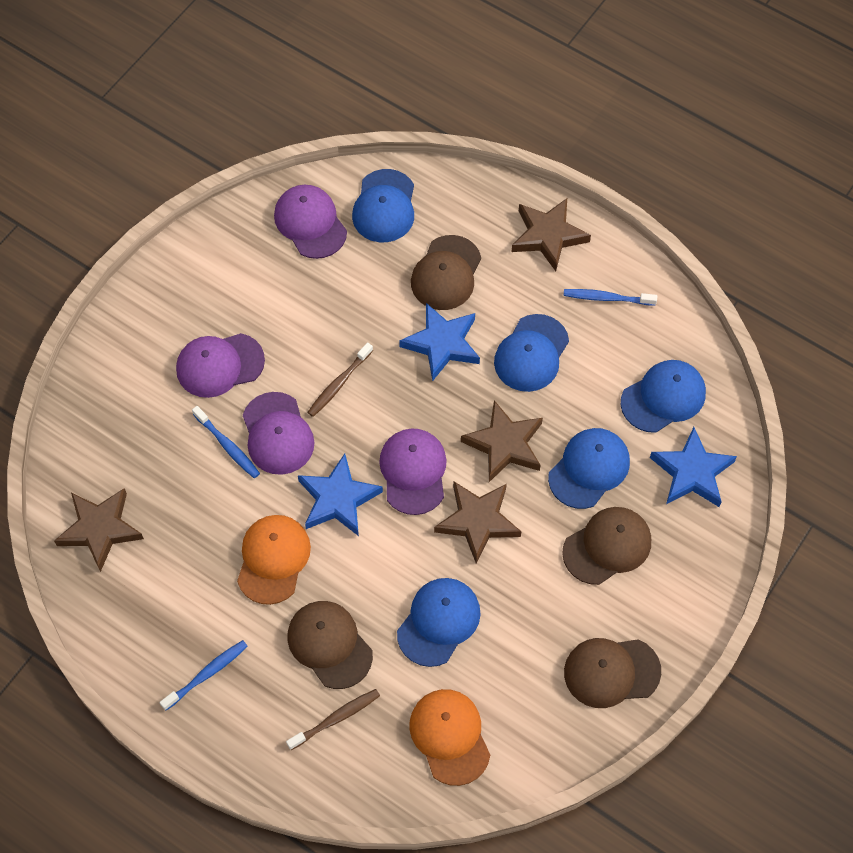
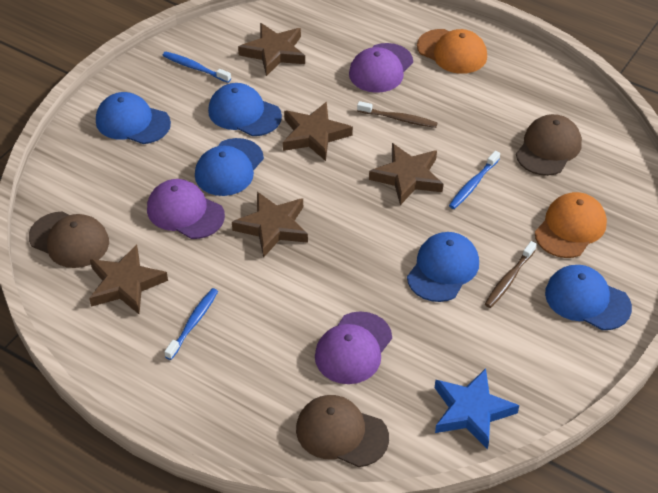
blue star: [298,454,383,536] [399,303,480,381] [650,427,737,507] = 3 -> [435,368,519,450] = 1
brown cap: [287,601,373,689] [411,235,481,310] [562,507,651,585] [564,638,661,708] = 4 -> [29,211,109,268] [296,395,389,467] [516,114,582,176] = 3
brown star: [54,488,144,572] [434,481,522,563] [461,400,543,482] [512,198,591,271] = 4 -> [89,245,168,314] [232,192,308,258] [238,23,305,76] [283,102,353,161] [369,143,443,205] = 5
purple cap: [176,333,265,398] [243,392,314,475] [274,185,347,259] [379,428,447,515] = 4 -> [147,179,225,239] [315,311,392,384] [349,43,413,93] = 3

